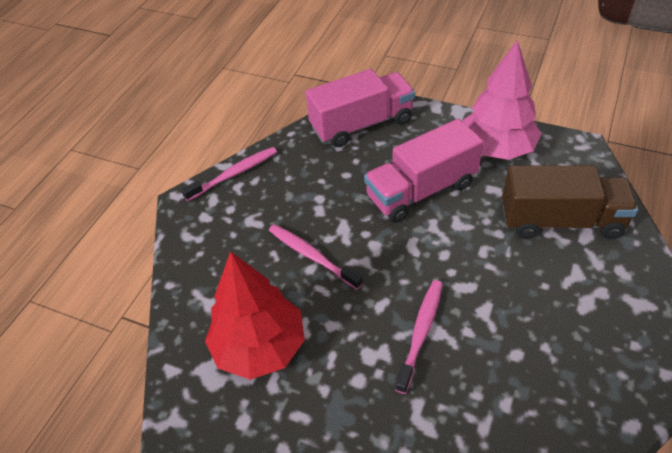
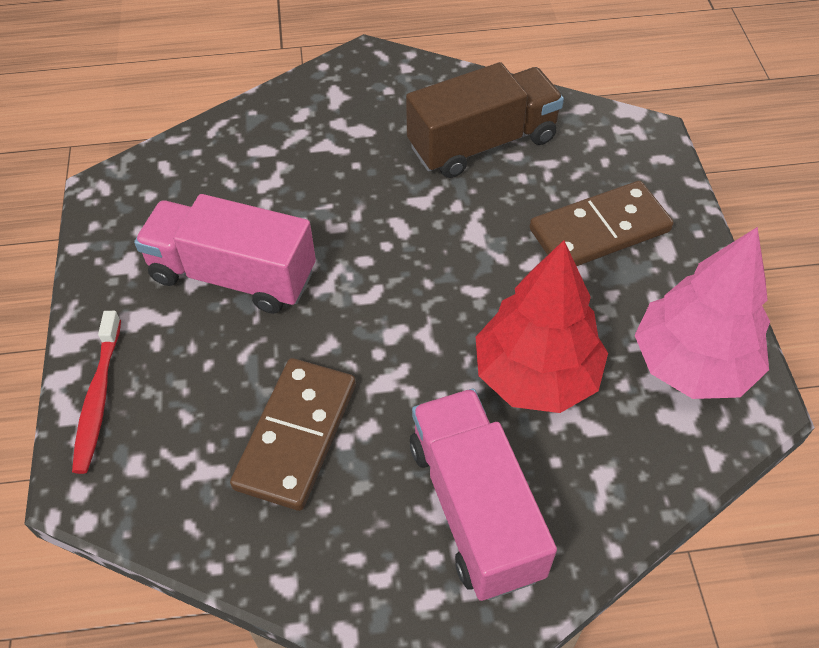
brown domino: none = 0 -> [230,358,356,511] [529,181,674,266] = 2
pink toothbrush: [181,147,277,201] [269,224,363,289] [395,280,443,394] = 3 -> none = 0
red toothbrush: none = 0 -> [72,311,121,474] = 1

